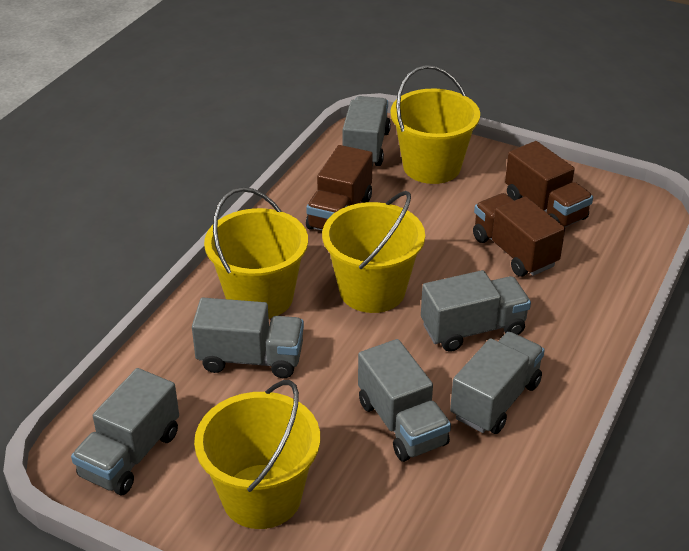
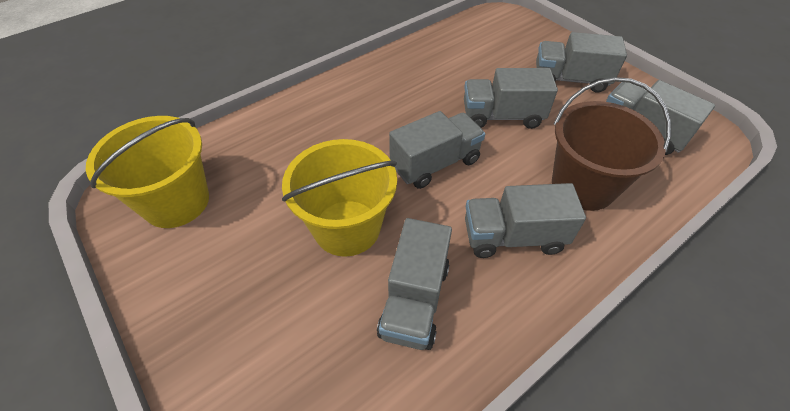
brown bucket: none = 0 -> [552,77,671,211] = 1
brown truck: [306,145,373,231] [473,193,565,277] [505,141,593,227] = 3 -> none = 0
yellow bucket: [194,380,320,529] [204,187,308,319] [322,191,425,313] [390,65,480,184] = 4 -> [86,116,209,228] [282,139,397,257] = 2

